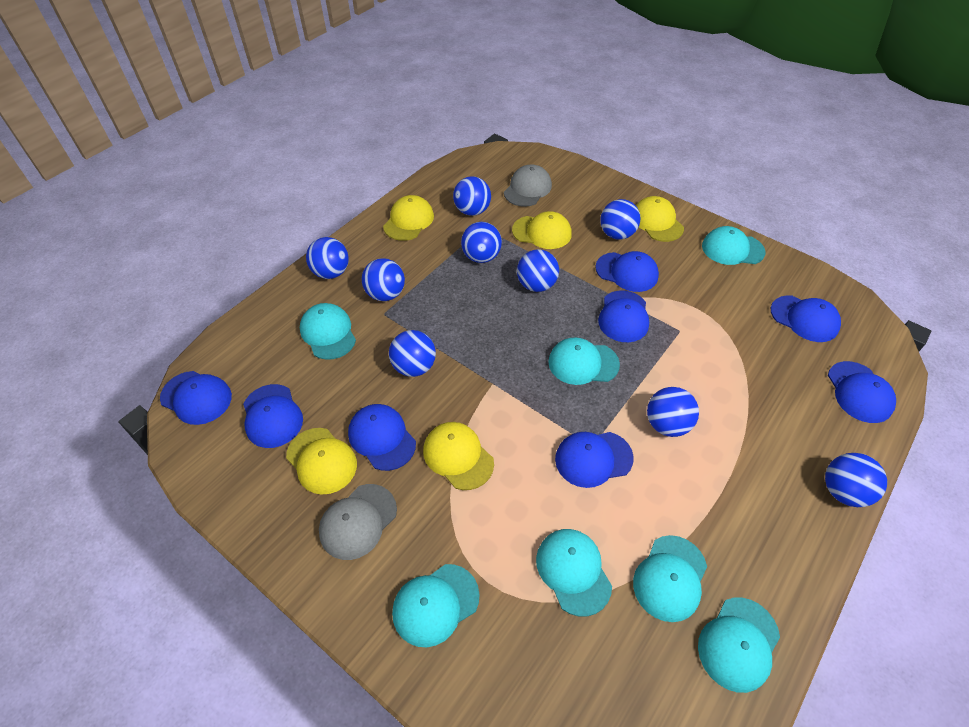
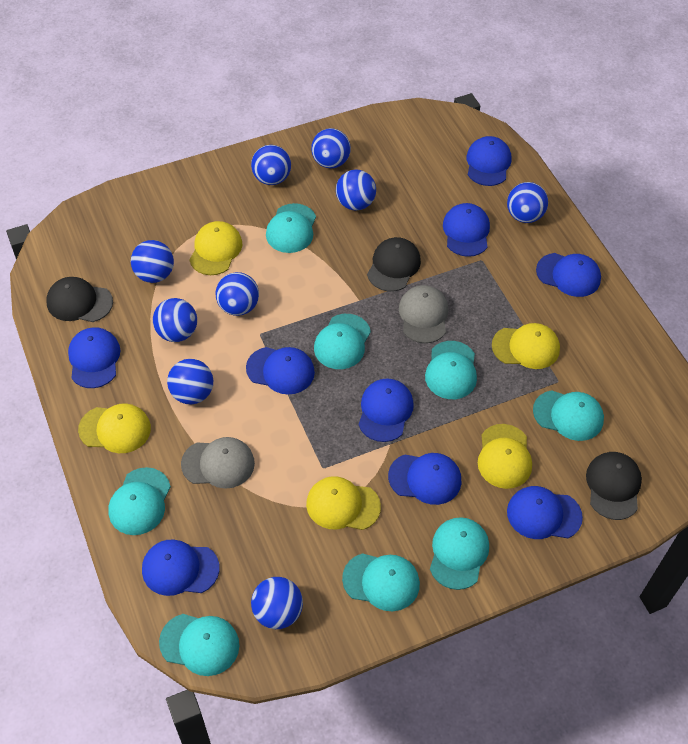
black cap: none = 0 -> [46,277,113,322] [367,237,421,291] [586,452,642,520] = 3
blue cap: [160,371,232,425] [243,384,303,448] [348,404,416,471] [555,432,634,488] [595,251,659,292] [598,290,649,342] [771,296,841,342] [828,361,896,423] = 8 -> [68,327,121,388] [142,540,220,596] [246,347,315,395] [359,379,414,442] [388,453,462,505] [443,203,490,257] [466,136,511,186] [507,486,583,539] [536,253,601,297] = 9
turquoise cap: [300,303,356,360] [392,564,480,647] [536,529,612,617] [548,338,620,385] [633,535,707,622] [698,597,780,693] [702,226,765,265] = 7 -> [108,467,171,535] [159,614,239,676] [266,203,316,253] [314,314,371,369] [342,553,420,611] [425,341,477,399] [430,517,489,590] [533,390,604,441] = 8

